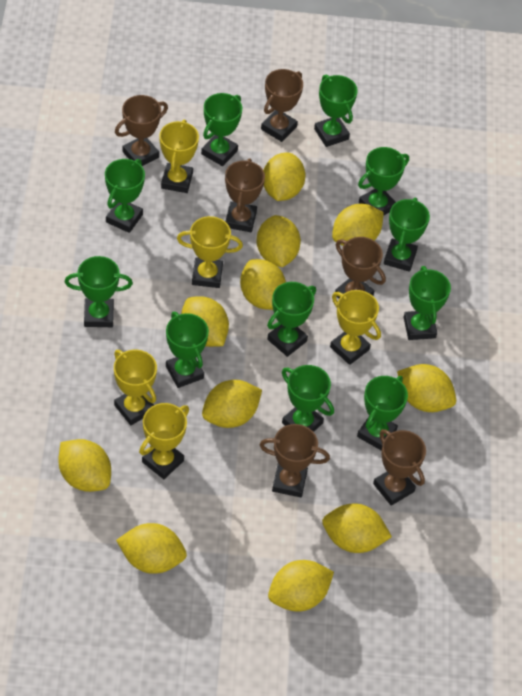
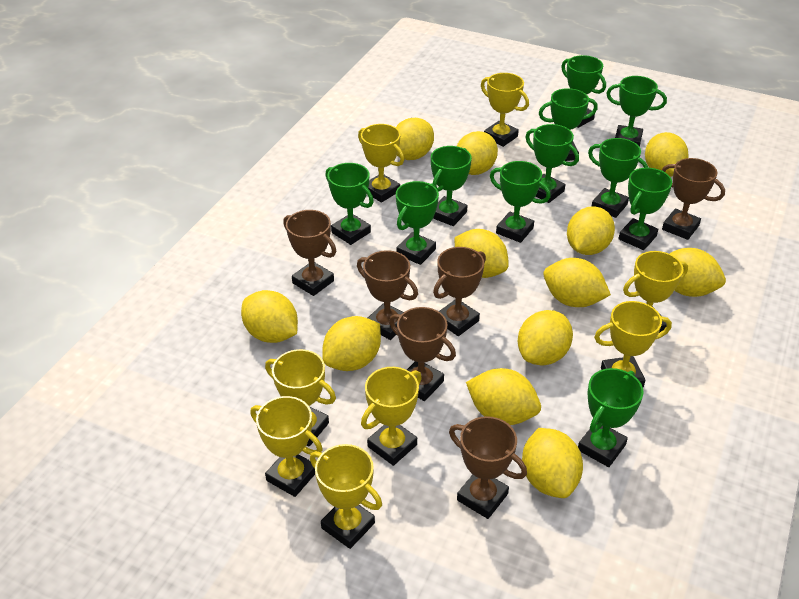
yellow lemon: [58,439,111,492] [116,523,187,574] [181,296,229,347] [202,380,262,428] [240,259,286,310] [256,215,301,267] [263,153,305,201] [268,560,334,612] [322,503,392,553] [332,204,384,246] [397,364,456,412] = 11 -> [241,290,298,343] [322,316,381,371] [396,118,434,160] [455,229,509,278] [457,131,498,175] [466,368,541,425] [518,310,573,365] [522,428,583,498] [543,258,611,307] [567,206,615,255] [645,132,689,177] [669,248,726,297] = 12
yellow trophy: [114,350,157,425] [139,403,189,479] [159,120,199,193] [177,216,243,288] [330,290,381,365] = 5 -> [250,396,323,497] [265,349,336,446] [310,444,382,549] [358,124,404,203] [361,367,422,466] [481,73,529,147] [594,301,672,387] [623,251,688,333] = 8

